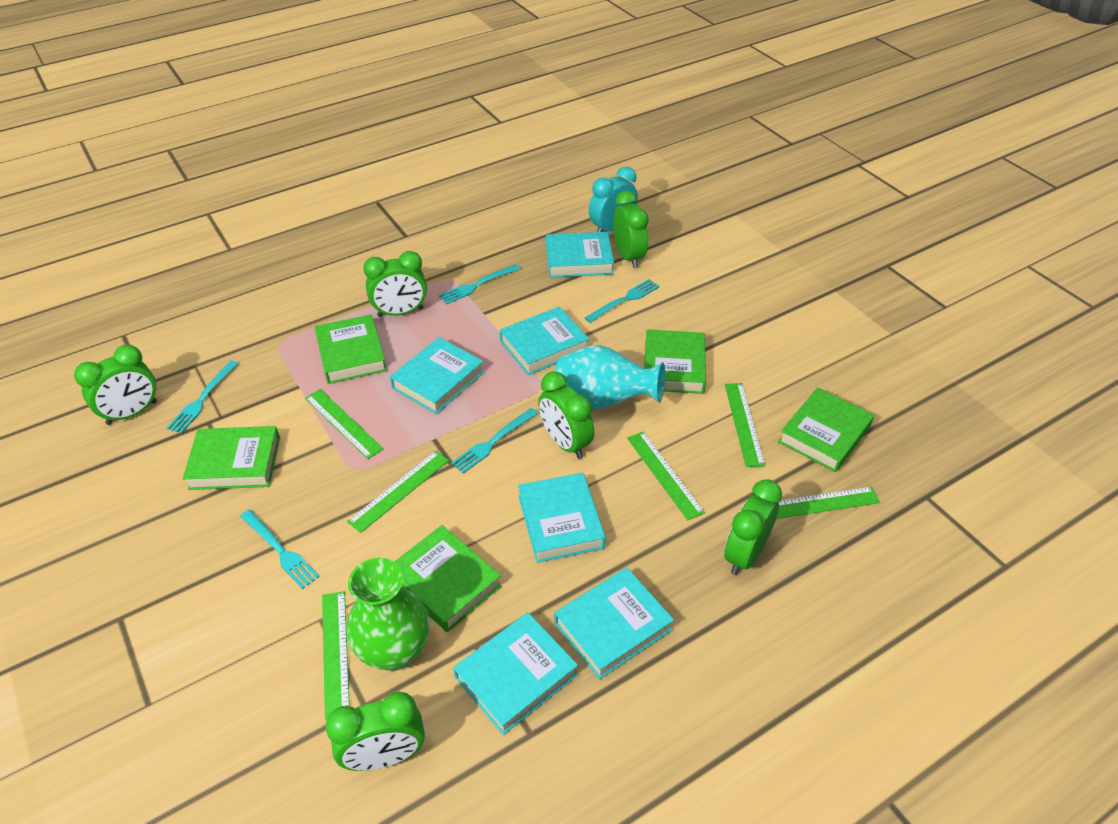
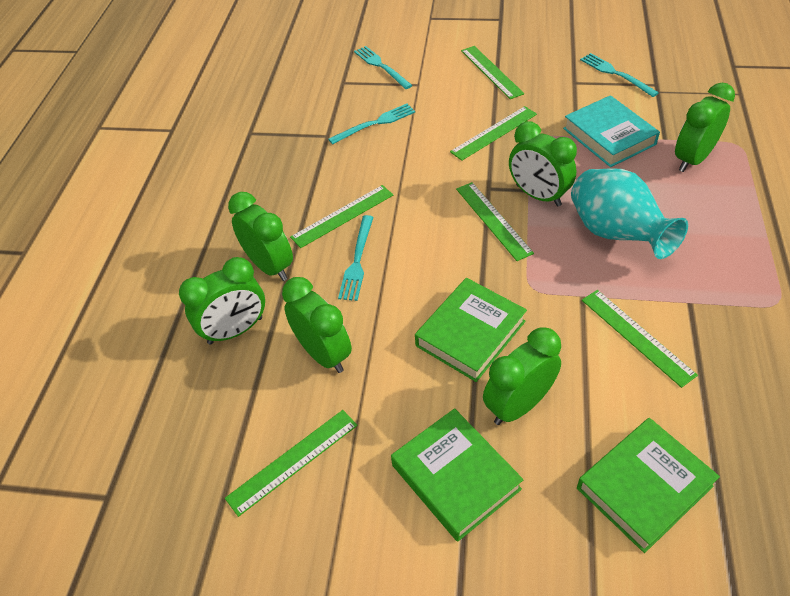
green book: [183,426,280,490] [315,314,387,384] [394,525,502,632] [644,329,706,394] [778,387,874,472] = 5 -> [391,408,524,542] [415,278,527,382] [577,418,720,553] = 3
green vase: [346,558,430,671] = 1 -> none = 0
turquoise book: [390,337,484,414] [453,612,578,735] [500,306,589,375] [518,473,606,563] [546,232,614,278] [555,568,674,679] = 6 -> [563,95,660,167] = 1
turquoise clock: [589,166,638,232] = 1 -> none = 0
turquoise fork: [167,360,238,434] [240,510,320,589] [439,264,520,304] [451,408,538,474] [585,279,660,323] = 5 -> [328,104,415,145] [338,215,374,301] [354,46,412,89] [580,53,659,97] = 4

